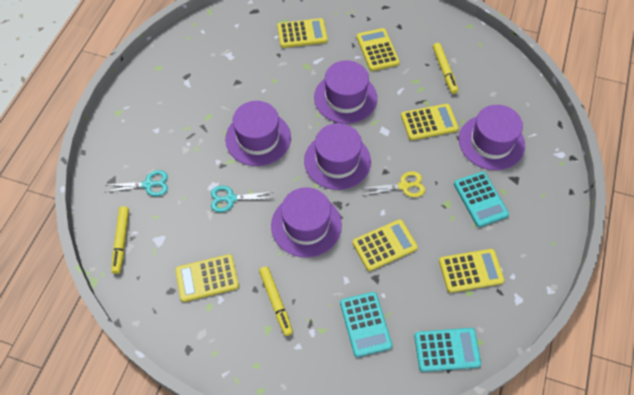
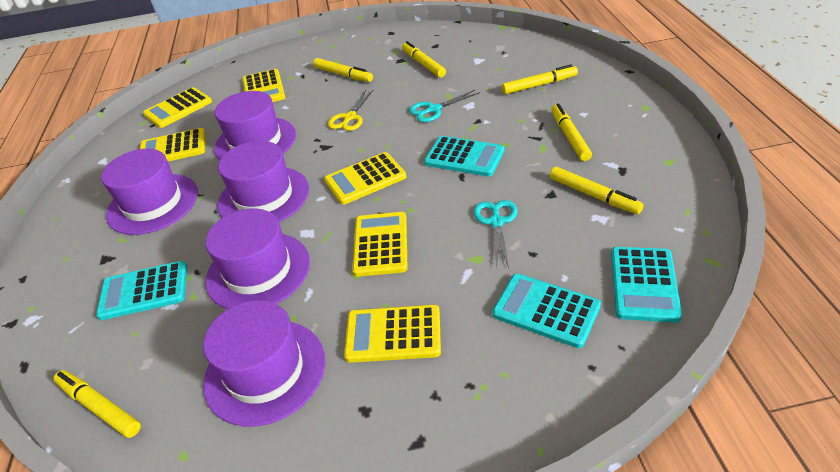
turquoise calculator: [340,292,392,357] [414,328,481,372] [454,171,509,227] = 3 -> [96,261,187,320] [424,136,505,177] [492,274,601,348] [611,247,682,323] = 4
yellow marker: [111,206,129,274] [259,266,293,336] [433,43,458,94] = 3 -> [54,370,141,438] [313,58,373,82] [402,41,446,77] [502,64,578,94] [550,167,644,214] [551,104,592,161] = 6

